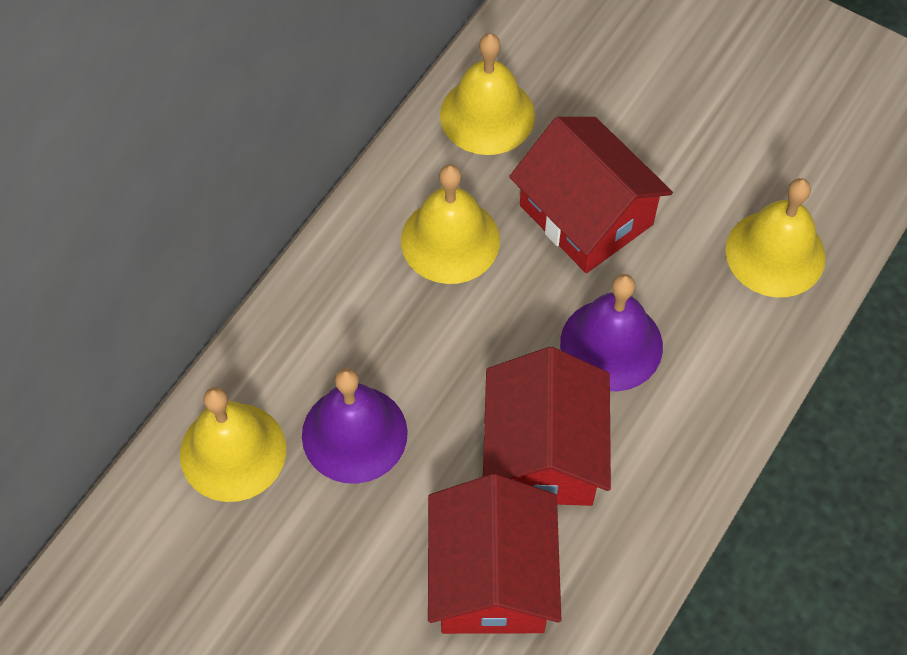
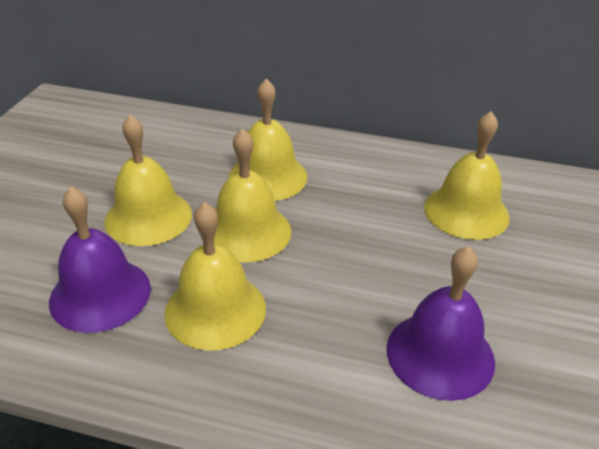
red house: [428,474,561,634] [483,347,611,506] [509,117,673,273] = 3 -> none = 0
yellow bell: [180,387,286,502] [401,165,500,284] [440,34,535,155] [725,178,826,297] = 4 -> [104,115,192,246] [164,202,266,351] [214,128,291,262] [228,79,308,201] [424,111,510,240] = 5

